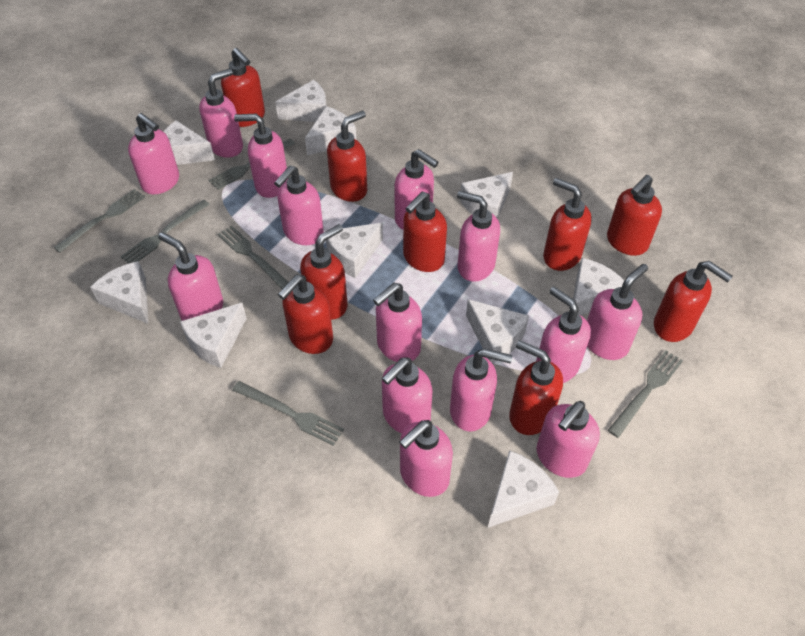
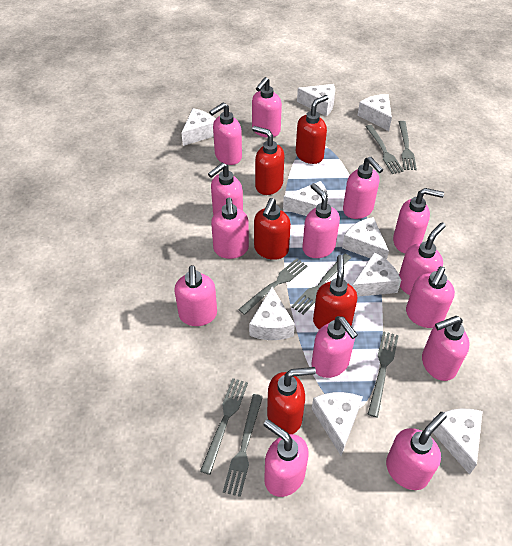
grey fork: [54,189,145,253] [120,200,210,264] [209,139,295,190] [218,226,289,289] [232,381,344,446] [608,350,683,438] = 6 -> [200,378,248,475] [223,394,263,497] [238,258,308,315] [291,254,351,315] [366,125,404,174] [368,331,399,417] [399,121,417,170] = 7
red soap dispenser: [221,48,265,127] [278,275,333,354] [300,224,348,320] [327,111,367,202] [403,191,447,272] [509,340,563,435] [543,178,592,271] [607,175,662,256] [654,261,733,342] = 9 -> [252,126,284,195] [254,198,291,260] [267,367,316,434] [296,95,329,164] [313,255,357,330] = 5
white cheese: [90,261,148,324] [163,120,215,165] [180,303,247,368] [275,80,327,122] [305,106,356,155] [325,223,383,278] [460,172,513,219] [466,299,529,363] [488,450,559,528] [573,258,624,315] = 10 -> [181,108,216,146] [249,287,295,340] [283,181,328,216] [297,84,335,116] [312,392,363,456] [342,217,389,260] [352,252,401,297] [358,94,392,131] [433,408,483,475] = 9

